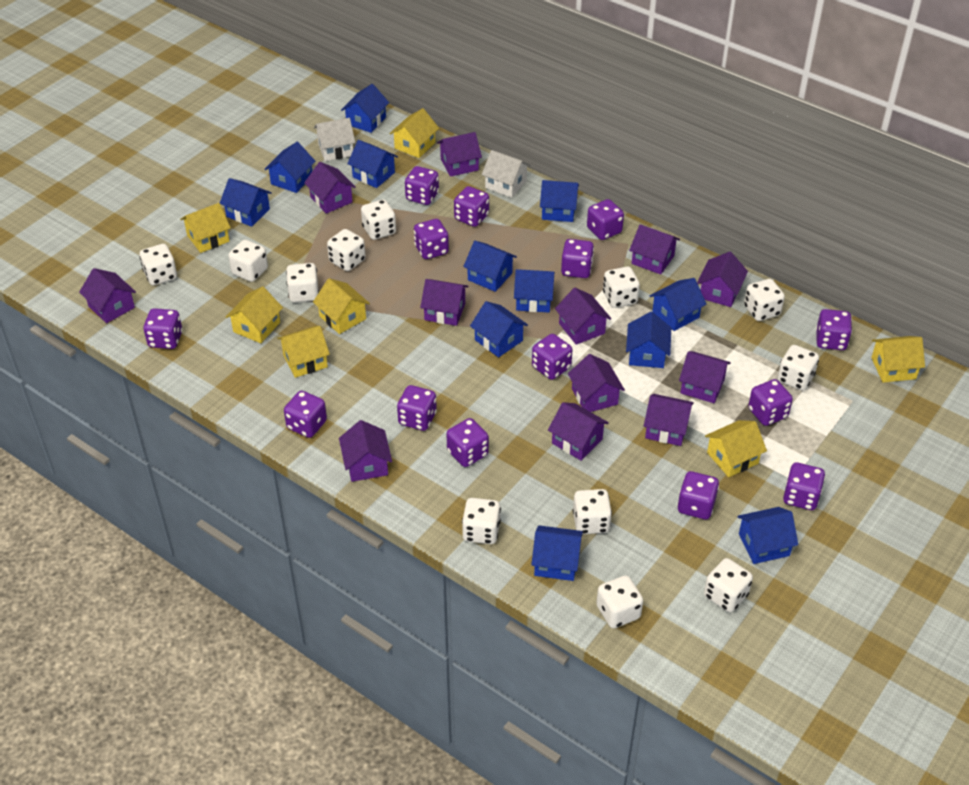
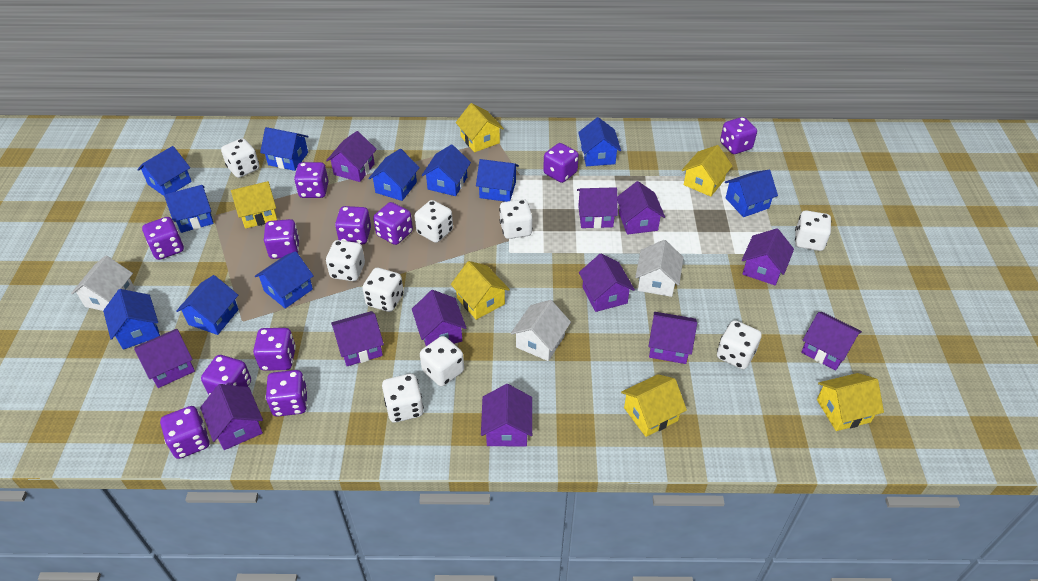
blue house: [220,178,272,227] [264,142,315,193] [341,84,389,133] [347,140,398,188] [463,241,517,292] [470,301,528,357] [514,269,555,312] [531,525,583,581] [540,180,579,222] [626,312,671,368] [650,278,706,331] [737,507,798,564] = 12 -> [103,289,160,350] [137,146,192,196] [164,185,214,233] [176,275,239,335] [255,251,314,309] [260,127,309,171] [368,149,420,201] [422,144,471,196] [476,159,519,202] [578,117,621,166] [725,170,778,217] = 11
purple dice: [143,308,183,349] [284,391,327,438] [397,385,437,431] [405,166,439,205] [414,219,449,259] [447,418,489,467] [454,186,489,227] [532,334,572,380] [561,239,594,278] [587,199,624,240] [677,471,719,519] [748,379,793,426] [783,462,825,510] [816,309,852,350] = 14 -> [142,217,184,260] [160,406,210,459] [201,355,251,395] [253,328,296,371] [264,219,300,259] [265,370,308,417] [294,162,329,198] [335,206,371,245] [373,202,413,245] [543,143,579,183] [720,117,757,154] = 11
white dice: [139,244,177,285] [228,240,268,282] [286,263,319,302] [327,229,366,271] [361,199,396,240] [462,498,501,544] [573,489,612,534] [596,575,643,628] [603,267,640,308] [704,558,753,612] [744,279,785,321] [778,345,819,390] = 12 -> [221,138,260,178] [326,240,365,281] [362,268,404,312] [382,374,424,423] [414,200,453,243] [420,336,464,386] [499,199,533,239] [717,320,762,369] [795,210,831,251] = 9
white house: [314,118,356,161] [482,150,531,198] = 2 -> [71,256,135,311] [511,300,571,361] [635,240,684,297] = 3
yellow house: [180,203,231,253] [226,286,283,343] [277,326,330,378] [313,278,370,334] [390,108,439,158] [705,420,767,477] [871,336,925,383] = 7 -> [231,181,277,229] [451,261,510,320] [456,103,504,152] [621,374,687,437] [682,145,732,197] [817,373,884,431] = 6

